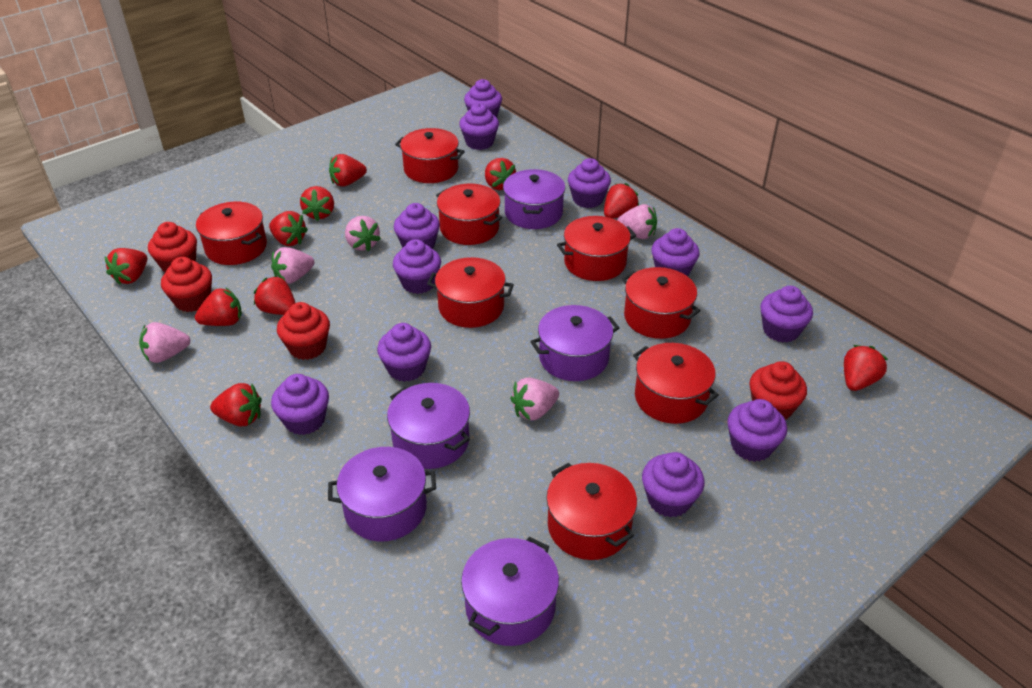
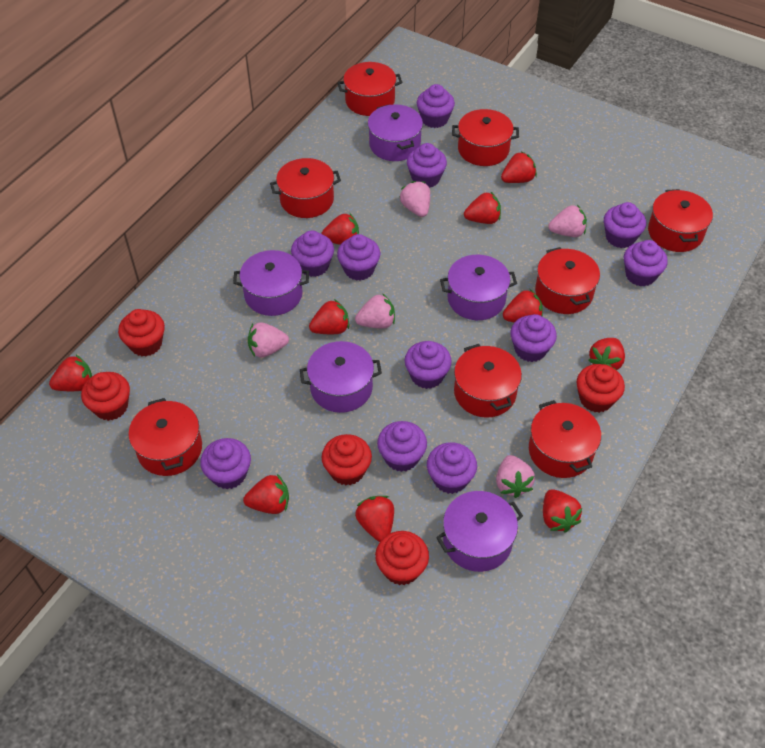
red cupcake: [148,222,197,273] [161,257,212,312] [277,302,330,360] [750,361,807,420] = 4 -> [81,372,130,421] [118,309,165,356] [322,434,372,485] [375,531,429,585] [576,364,625,413] = 5

